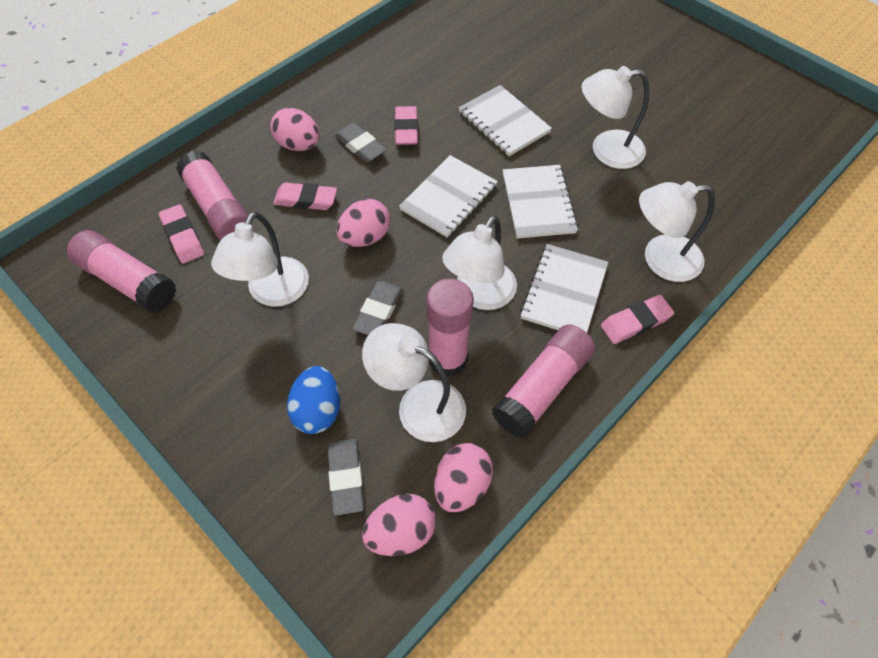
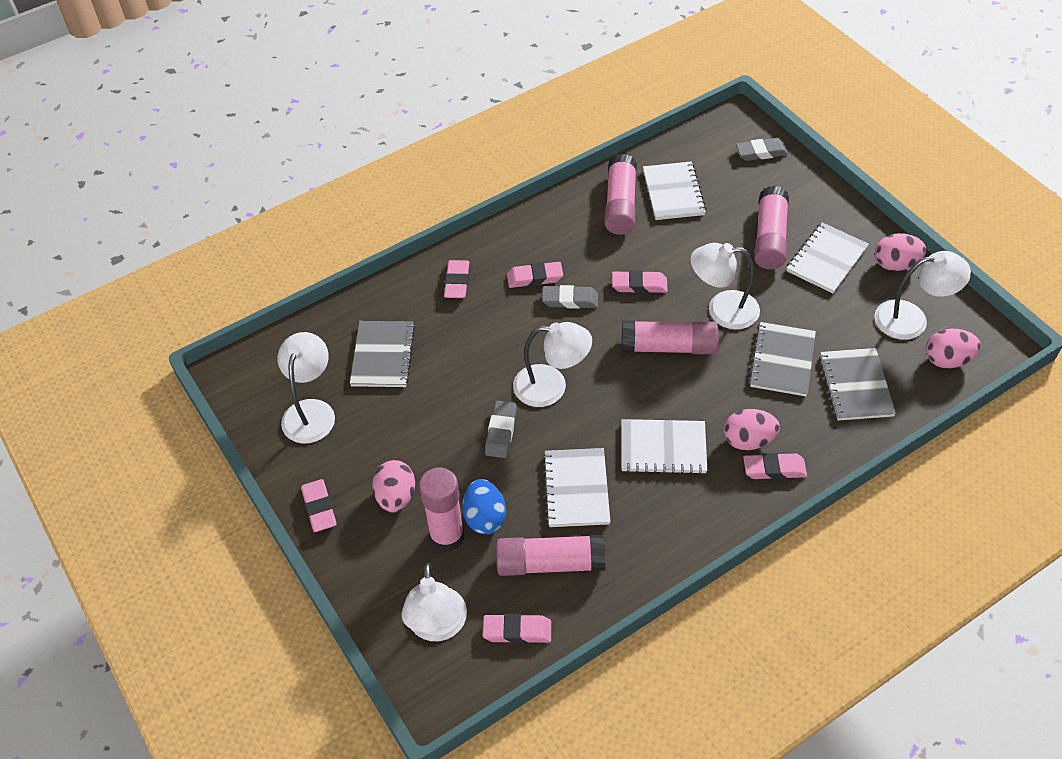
grey notebook: none = 0 -> [350,321,415,387] [749,322,816,396] [819,348,896,420] = 3
pink eraser: [159,204,204,263] [273,182,337,210] [395,106,418,145] [601,295,674,344] = 4 -> [301,479,337,532] [444,260,469,298] [483,614,551,644] [507,262,563,288] [612,270,668,293] [743,453,807,480] = 6
pink glue stick: [67,230,176,313] [176,150,252,241] [426,279,474,377] [492,324,595,438] = 4 -> [419,468,464,552] [496,535,605,576] [605,153,637,235] [622,321,719,355] [754,186,789,270] = 5

